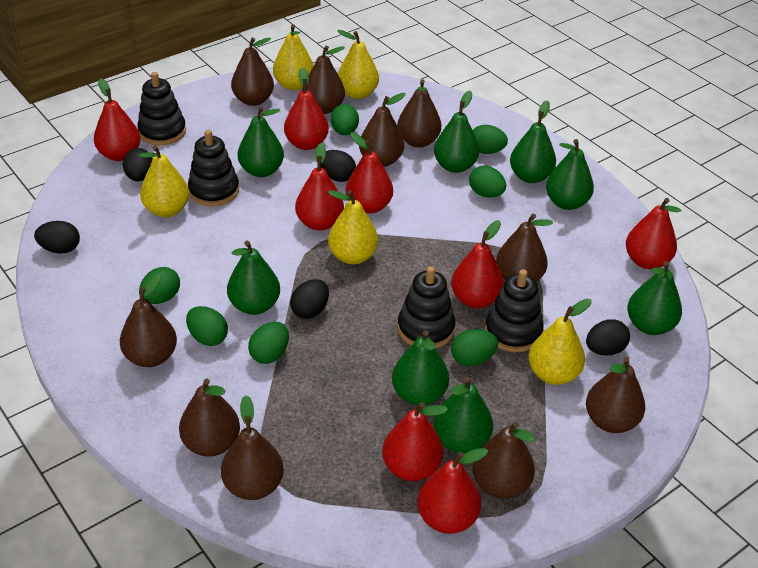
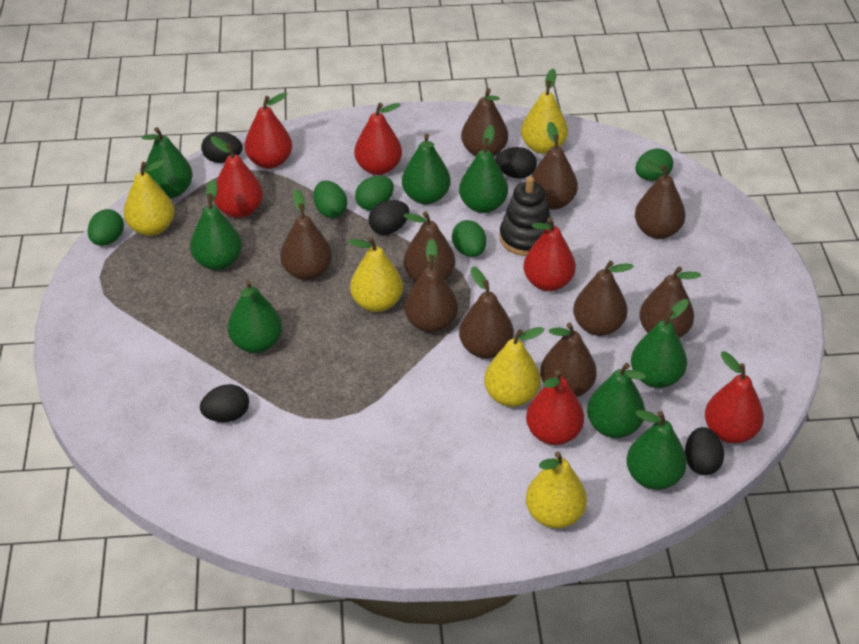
black stacking toy: [137,72,186,145] [188,130,239,206] [397,266,455,348] [485,269,543,352] = 4 -> [499,176,551,256] = 1
green egg: [139,267,180,304] [186,306,228,346] [248,322,289,364] [331,104,359,135] [451,329,498,366] [469,166,506,197] [473,125,508,154] = 7 -> [88,209,124,246] [313,181,347,218] [355,176,394,211] [452,220,486,257] [635,148,673,181] = 5
red pear: [94,78,141,161] [284,67,329,150] [295,143,344,231] [346,132,393,214] [382,402,448,481] [417,448,488,534] [451,220,504,308] [626,198,681,269] = 8 -> [211,137,263,218] [245,92,292,169] [354,103,402,175] [523,217,576,291] [526,370,584,445] [705,351,764,444] = 6

